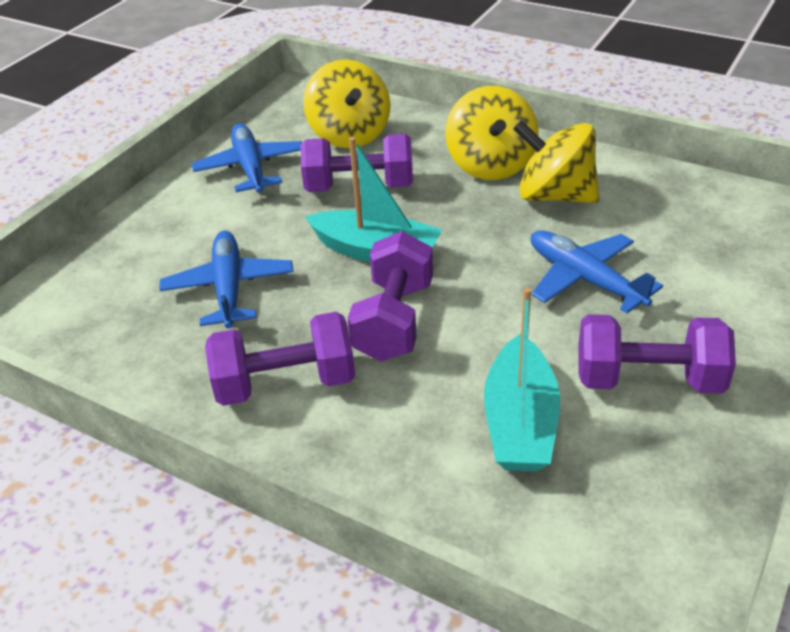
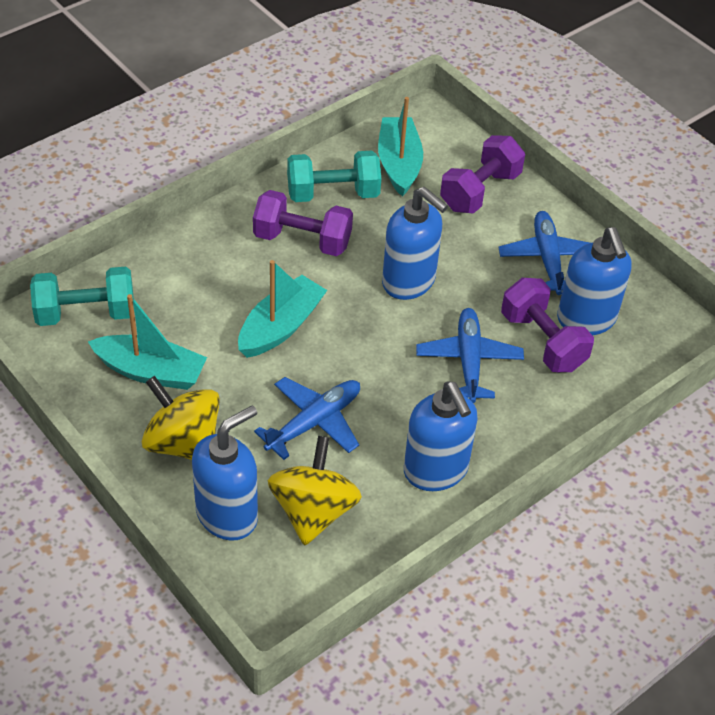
blue soap dispenser: none = 0 -> [192,406,258,541] [382,187,448,300] [404,381,478,491] [557,227,632,335] = 4
purple dumbbell: [205,312,355,406] [300,134,413,192] [348,231,433,362] [579,314,736,394] = 4 -> [253,190,353,256] [440,135,525,214] [501,278,594,372] = 3
turquoise boat: [305,137,442,262] [484,288,560,472] = 2 -> [88,294,207,390] [238,260,327,358] [378,97,423,197] = 3
turquoise dumbbell: none = 0 -> [30,267,135,326] [287,151,381,202] = 2
yellow spinning top: [303,60,390,148] [445,86,538,180] [513,120,599,203] = 3 -> [141,376,220,460] [268,436,362,545] = 2

